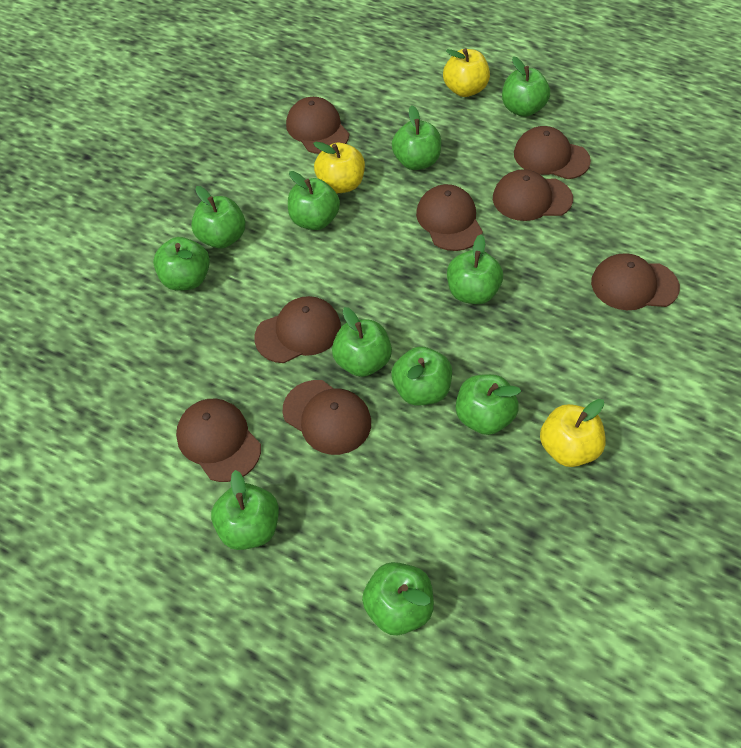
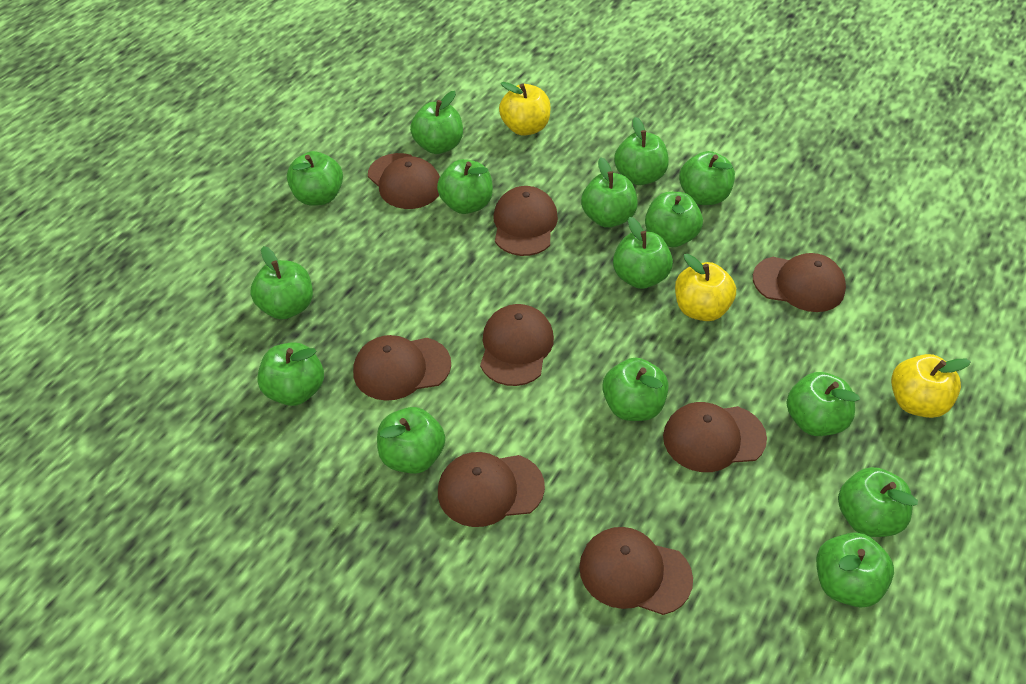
green apple: [153,237,210,291] [191,186,246,249] [211,470,279,550] [288,171,340,230] [332,307,392,377] [362,562,434,635] [391,347,452,405] [392,106,441,170] [447,234,503,304] [456,374,521,435] [502,56,550,117] = 11 -> [250,246,313,319] [257,342,324,406] [287,151,343,206] [377,407,445,474] [410,91,463,154] [437,159,493,214] [581,157,638,228] [602,358,669,421] [613,217,673,289] [614,117,669,185] [645,192,703,247] [679,151,735,205] [787,372,860,436] [816,532,894,608] [838,467,918,537] = 15

